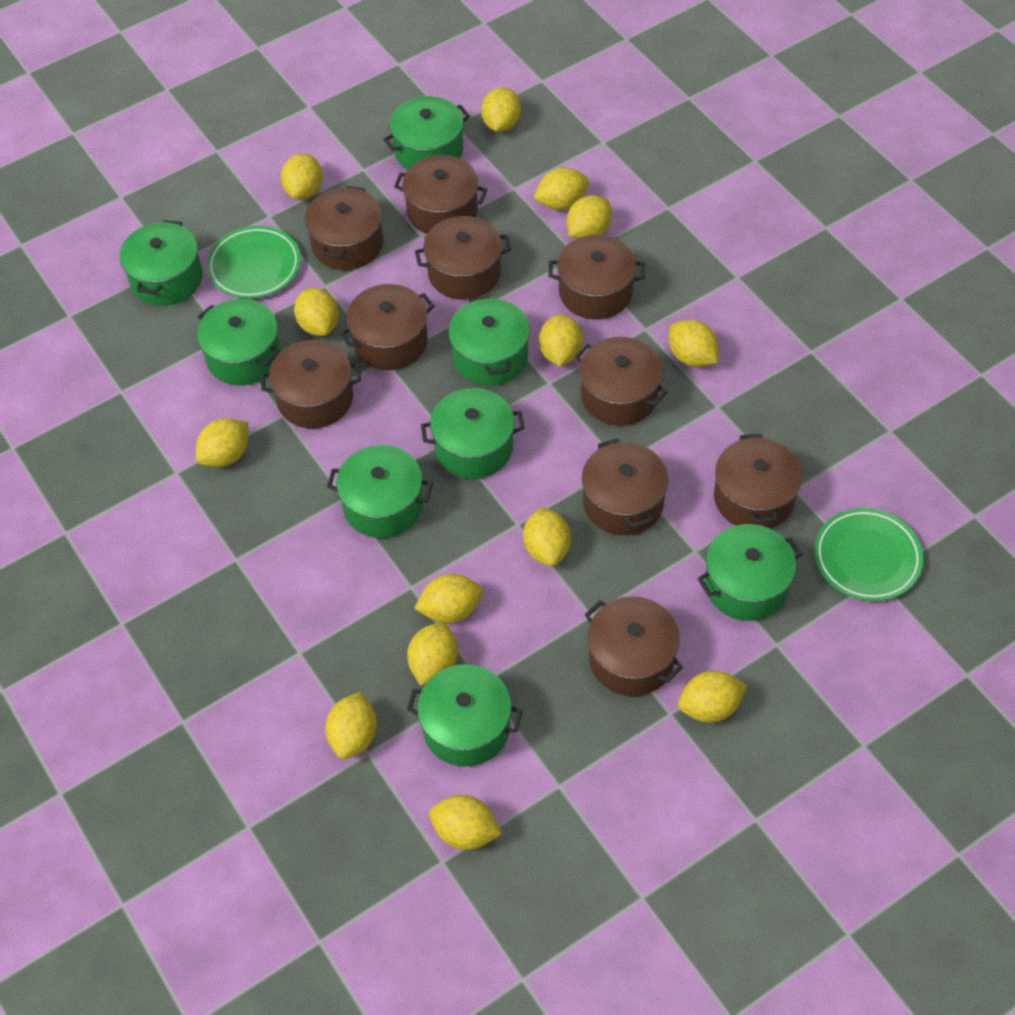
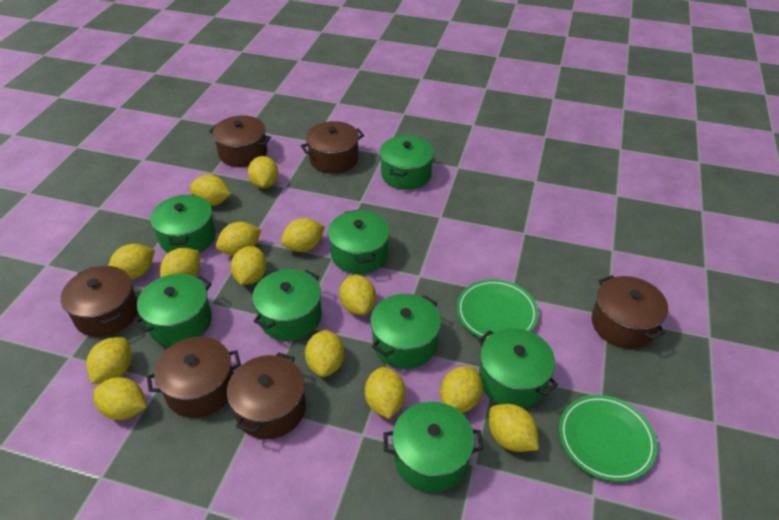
brown pot: [261,340,361,428] [305,186,383,270] [340,284,435,370] [394,155,487,234] [415,216,511,300] [548,235,645,320] [575,337,667,426] [582,438,668,535] [585,596,683,696] [714,434,802,529] = 10 -> [61,266,138,337] [147,337,241,418] [209,116,271,167] [227,352,306,439] [301,121,364,174] [592,275,668,349] = 6

